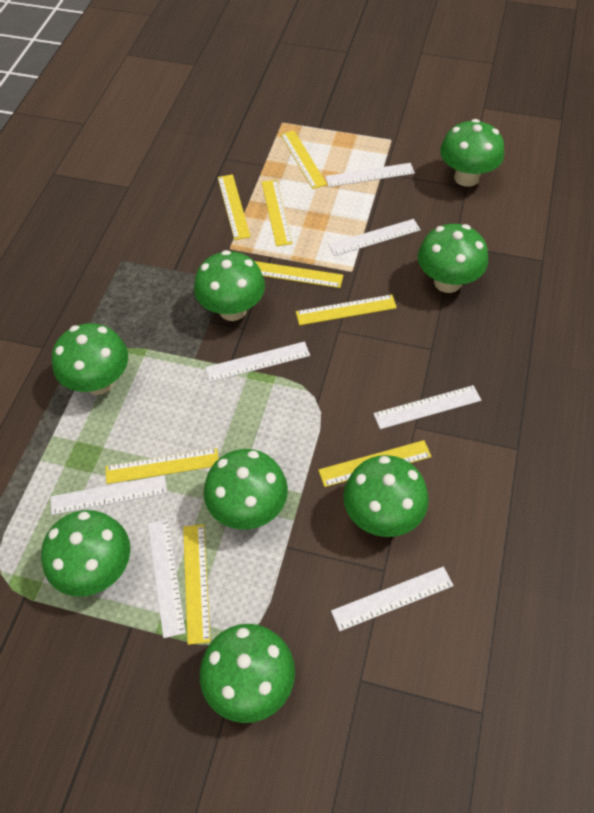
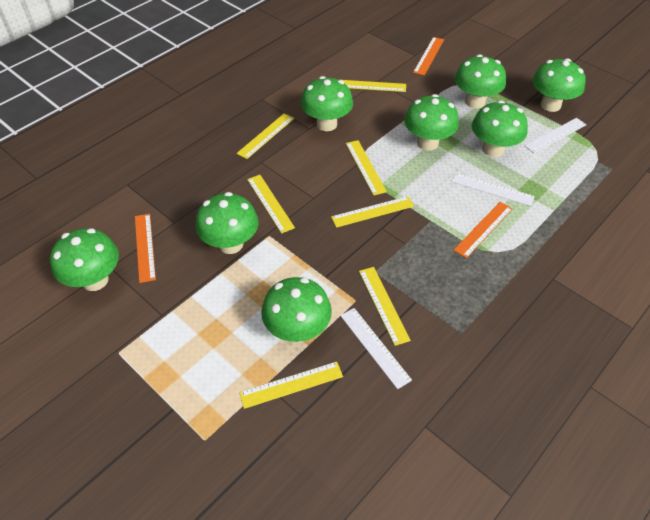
orange ruler: none = 0 -> [135,214,156,283] [413,37,444,75] [454,202,513,258] = 3
white ruler: [51,475,167,515] [148,519,186,638] [205,341,310,382] [325,163,415,187] [328,219,421,256] [331,566,454,631] [373,385,481,429] = 7 -> [340,308,412,389] [451,172,535,206] [524,118,586,153] = 3
yellow ruler: [105,448,219,484] [183,524,210,645] [218,174,251,240] [255,261,343,288] [262,180,293,246] [280,130,327,189] [296,295,397,325] [318,440,432,487] = 8 -> [237,113,294,159] [239,361,343,409] [247,175,295,234] [331,196,414,228] [342,80,406,92] [346,140,387,196] [359,267,411,346] = 7

